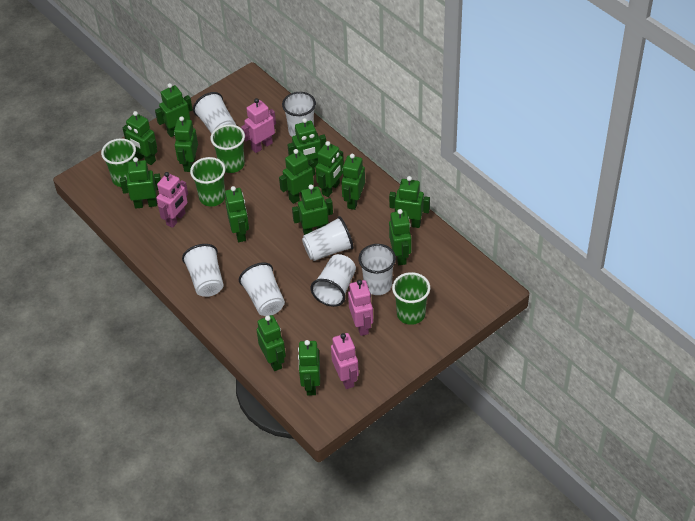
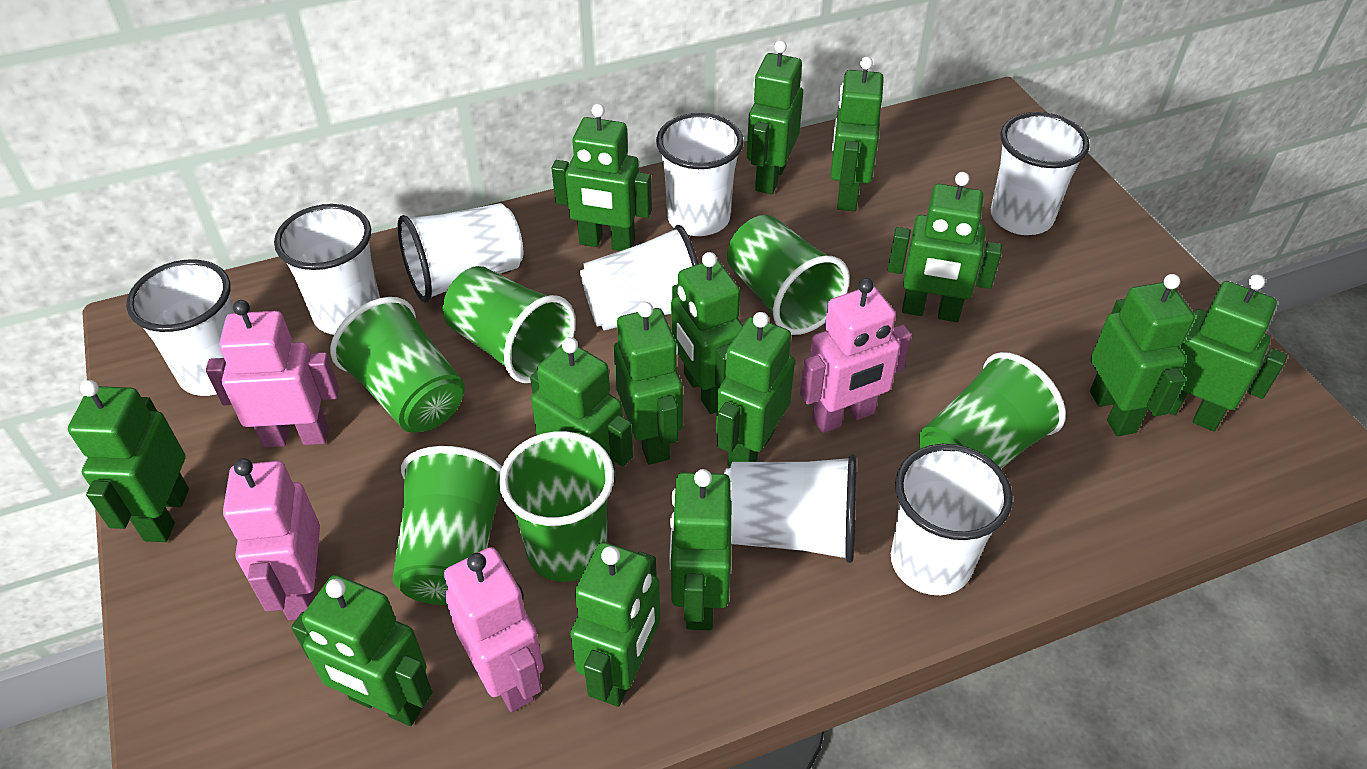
green cup: [101,138,136,187] [190,157,226,206] [211,124,245,173] [392,272,430,325] = 4 -> [330,297,465,433] [393,446,502,605] [443,266,575,383] [499,431,614,582] [727,215,850,335] [919,352,1066,469] = 6
white cup: [182,244,224,297] [193,92,236,134] [239,262,285,316] [282,92,316,137] [302,216,354,261] [311,254,356,307] [358,244,396,295] = 7 -> [126,259,234,396] [274,204,380,335] [397,203,523,302] [580,225,699,331] [656,113,744,236] [724,454,857,563] [891,444,1013,595] [991,112,1090,235] = 8

